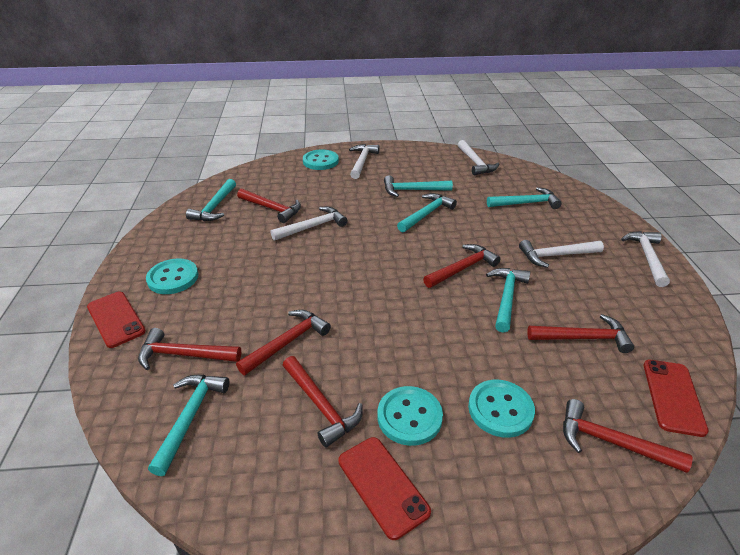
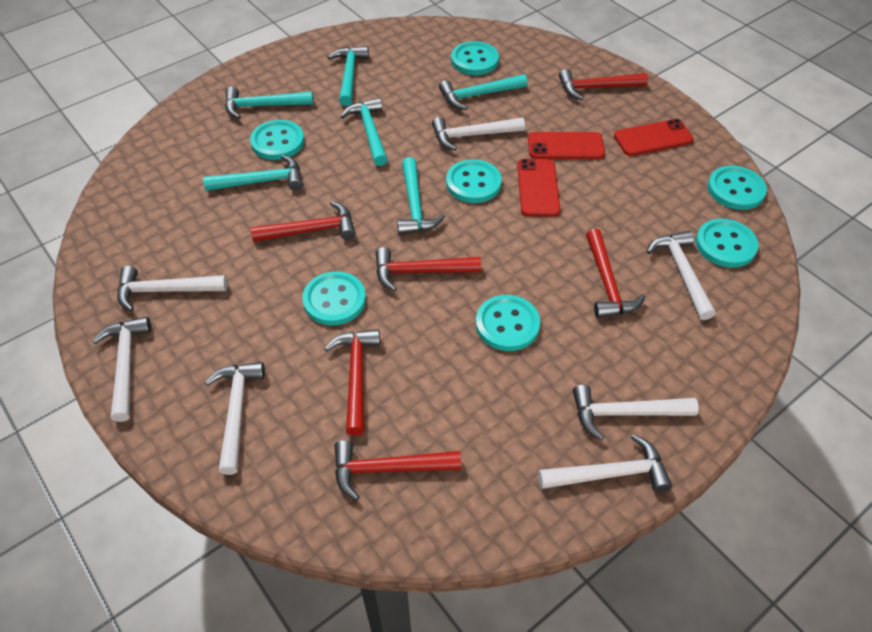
red hammer: [138,328,241,370] [236,310,331,375] [237,189,301,223] [282,356,363,447] [423,244,501,288] [527,314,634,353] [563,399,693,473] = 7 -> [251,201,356,242] [324,329,380,436] [335,440,461,501] [376,247,481,292] [559,69,648,100] [586,229,645,318] = 6
turquoise button: [146,259,198,294] [303,150,339,170] [377,386,443,446] [468,380,535,438] = 4 -> [250,120,304,160] [302,271,366,325] [446,159,502,203] [451,41,499,75] [476,295,540,351] [696,219,759,268] [708,166,767,210] = 7
white hammer: [270,207,348,241] [349,144,380,179] [458,140,499,175] [519,240,604,268] [621,231,670,287] = 5 -> [92,317,151,422] [117,266,227,312] [205,362,265,475] [432,117,525,151] [538,434,672,492] [573,385,699,440] [647,230,715,320] = 7

